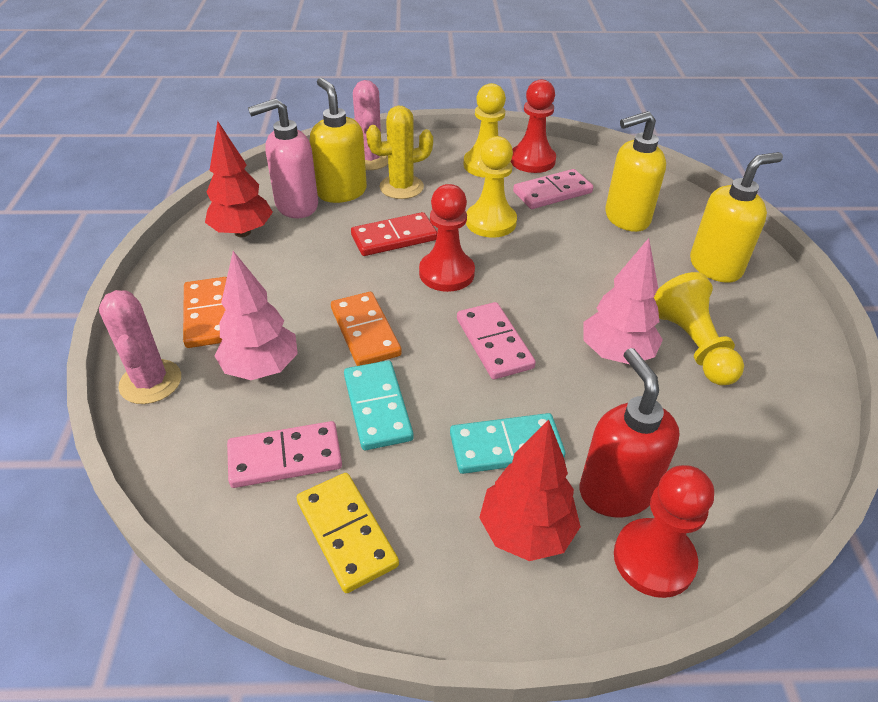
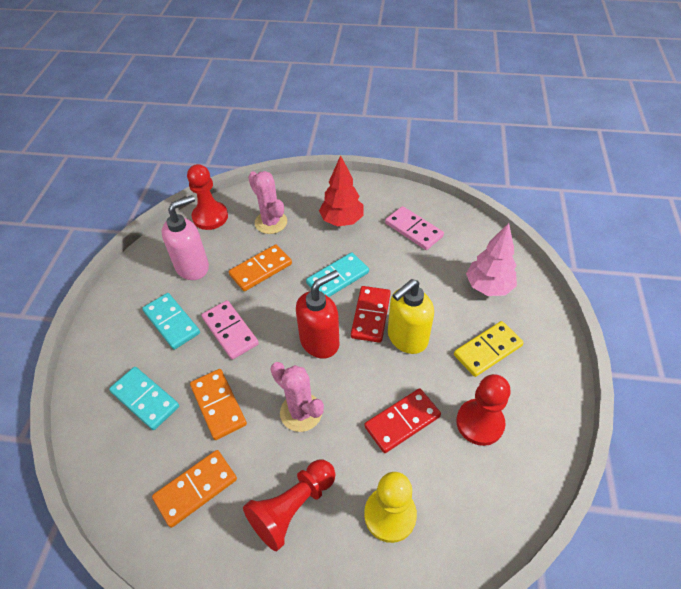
orange domino: [183,277,227,348] [331,292,402,366] = 2 -> [152,450,237,528] [190,369,247,440] [229,245,292,291] = 3
pink domino: [227,421,342,488] [457,302,536,380] [513,169,593,209] = 3 -> [201,300,259,360] [385,206,444,250] = 2
pink tree: [214,251,298,380] [583,238,663,364] = 2 -> [466,223,517,296] = 1
red domino: [351,212,437,256] = 1 -> [351,286,391,343] [364,388,441,453] = 2
red tree: [205,121,273,237] [479,419,581,561] = 2 -> [319,155,364,227] = 1
turquoise domino: [344,360,413,450] [450,413,565,474] = 2 -> [109,367,179,430] [142,293,200,350] [306,252,369,297] = 3
yellow cactus: [366,106,433,199] = 1 -> none = 0
yellow pawn: [464,83,506,178] [466,136,517,238] [654,272,744,385] = 3 -> [364,472,417,543] = 1
yellow soap dispenser: [310,78,367,203] [605,111,666,232] [690,152,783,283] = 3 -> [388,279,434,354] = 1

